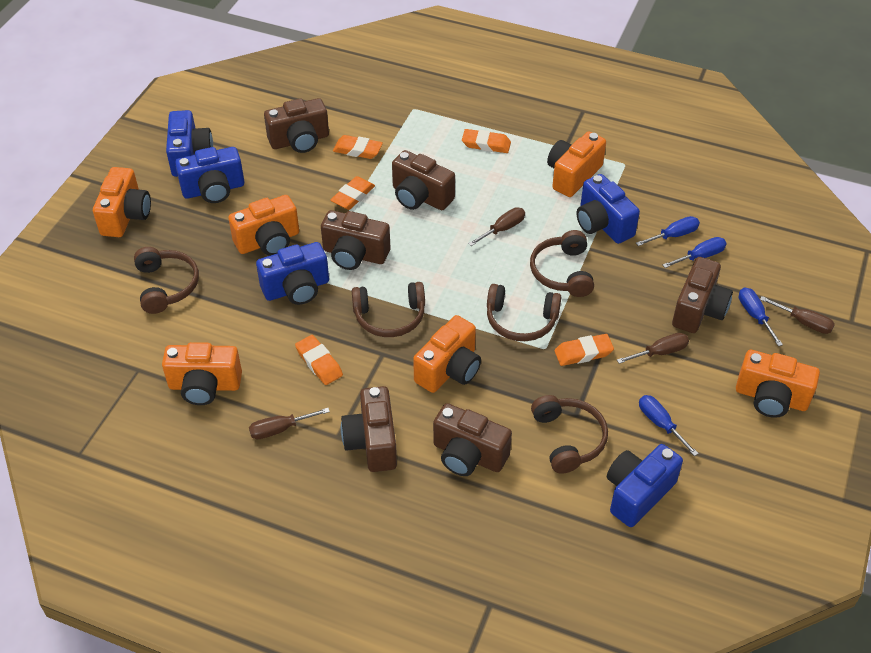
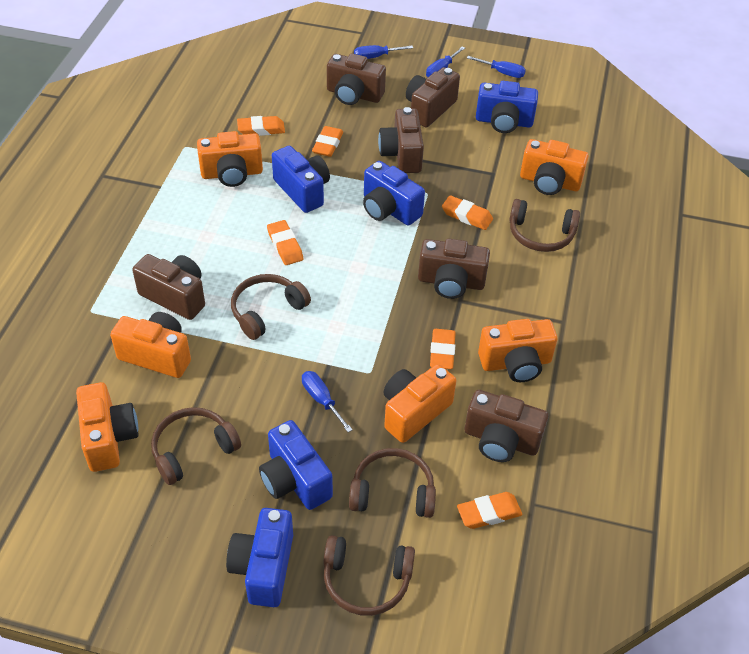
brown screwdriver: [249,408,330,439] [468,207,525,246] [617,333,689,364] [760,296,835,334] = 4 -> none = 0
orange eraser: [295,335,343,385] [330,176,375,210] [333,135,383,159] [462,129,511,153] [555,334,614,366] = 5 -> [237,116,285,136] [267,220,303,265] [312,126,343,157] [430,329,456,369] [442,195,493,230] [457,492,522,529] = 6

